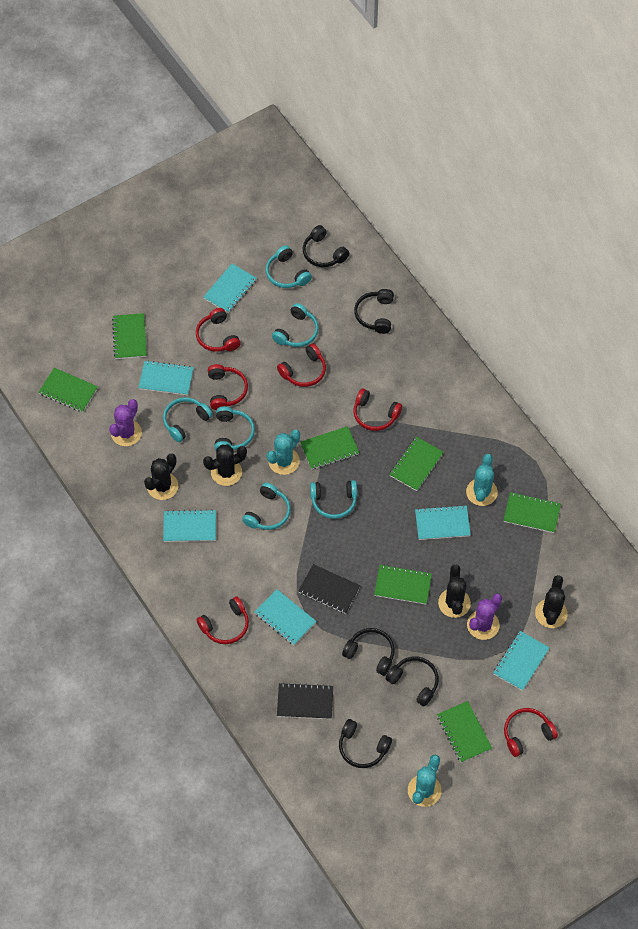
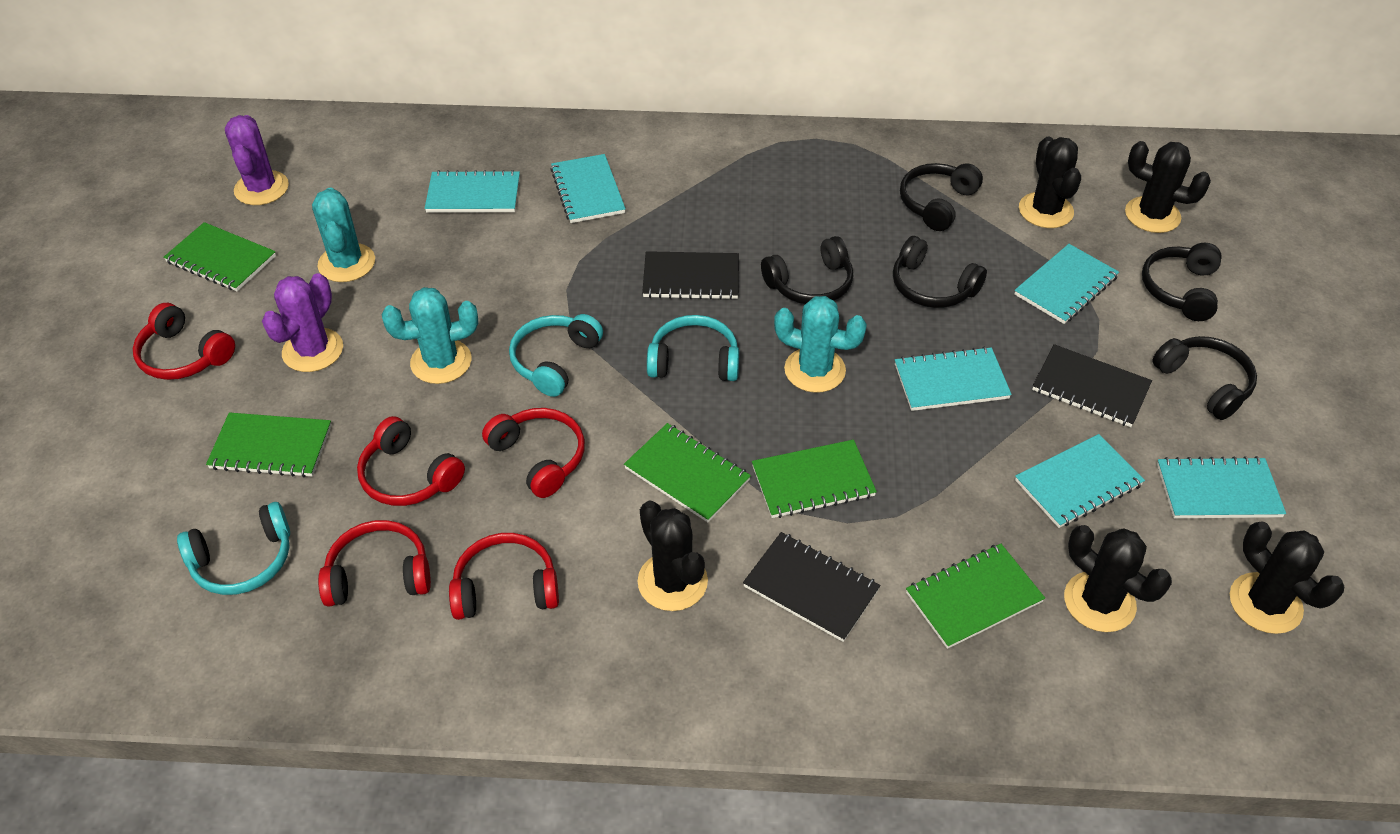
black cactus: [144,454,178,500] [203,444,247,486] [438,565,471,618] [535,575,568,628] = 4 -> [638,501,708,611] [1019,137,1081,228] [1064,525,1172,632] [1125,141,1211,233] [1230,522,1344,634] = 5
black notebook: [277,683,333,719] [298,564,361,614] = 2 -> [642,251,739,300] [743,532,881,642] [1032,344,1152,427] = 3
green notebook: [39,368,98,413] [112,313,147,359] [300,426,359,470] [374,565,432,604] [389,437,444,491] [437,701,492,763] [503,492,561,533] = 7 -> [163,222,276,291] [206,412,331,477] [624,423,751,522] [752,439,877,518] [906,544,1045,649] = 5
red headphones: [196,308,241,352] [197,596,249,644] [208,364,248,410] [277,344,326,387] [353,389,402,431] [504,708,558,757] = 6 -> [133,303,235,380] [318,520,431,607] [357,416,465,506] [449,533,559,620] [482,408,585,498] = 5
turquoise headphones: [163,397,213,442] [214,406,255,450] [242,483,291,530] [266,245,312,288] [272,303,319,347] [310,480,357,519] = 6 -> [177,502,290,595] [509,314,603,397] [647,315,739,381] = 3

